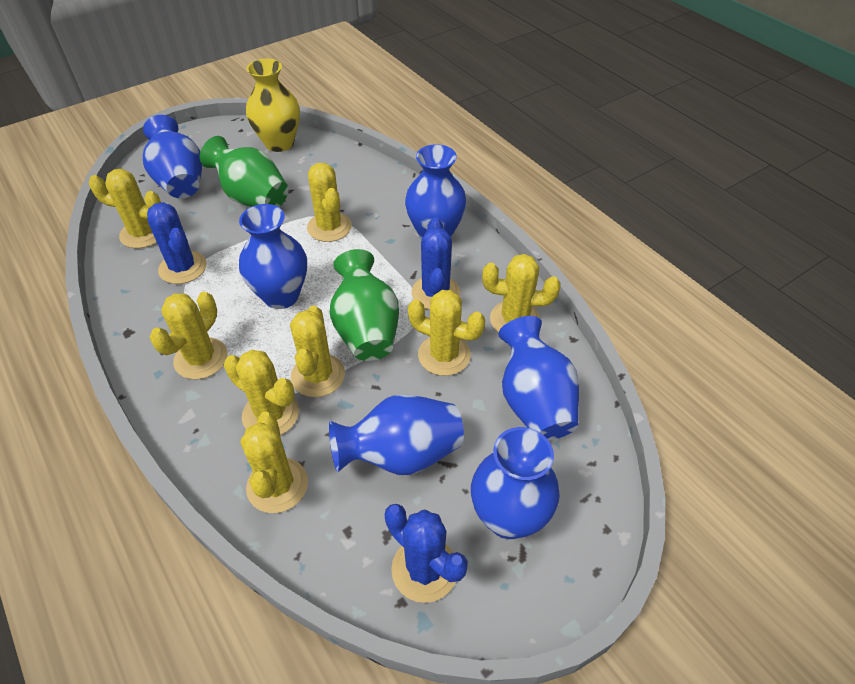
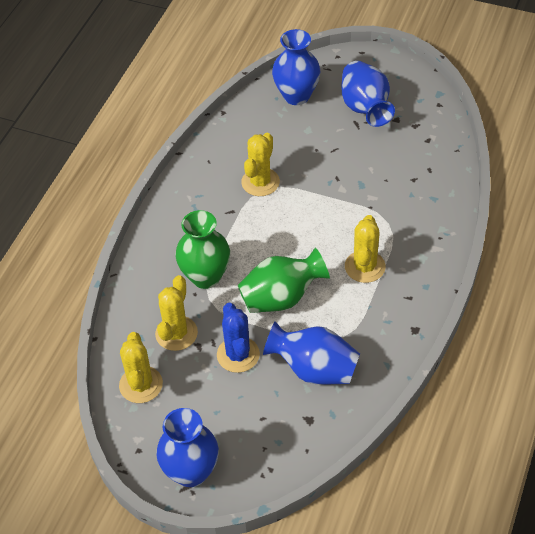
blue cactus: [147,202,207,284] [384,504,468,603] [411,218,460,310] = 3 -> [217,303,260,373] = 1
blue vase: [143,115,202,198] [239,204,307,309] [329,394,464,475] [405,144,467,240] [471,427,560,539] [498,316,579,441] = 6 -> [156,408,219,487] [263,321,360,385] [272,29,320,105] [342,61,395,127] = 4
yellow cactus: [89,169,161,248] [150,292,227,379] [224,350,299,435] [240,411,308,513] [290,306,345,397] [307,163,352,242] [408,290,485,376] [482,254,561,333] = 8 -> [119,332,163,403] [155,275,198,351] [241,133,280,196] [345,215,386,283] = 4
yellow vase: [246,59,300,152] = 1 -> none = 0

